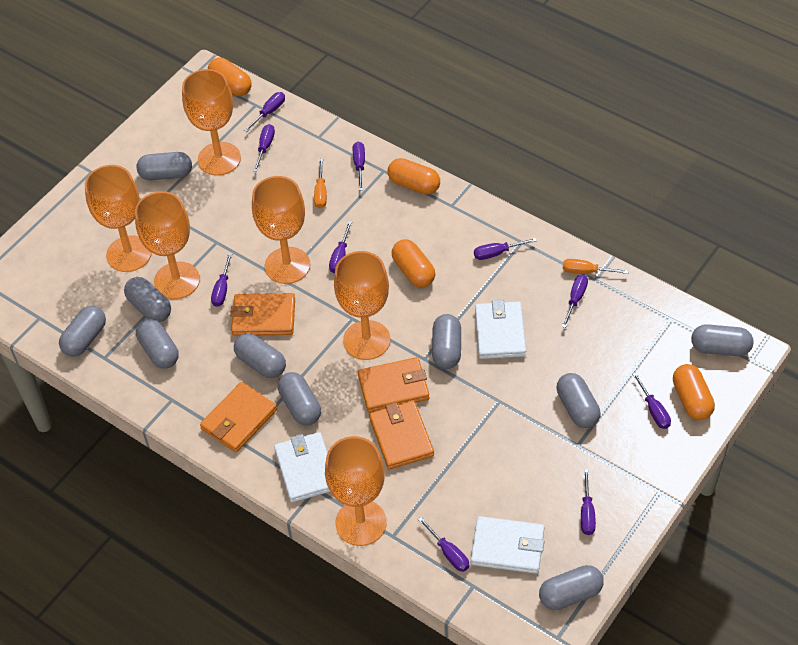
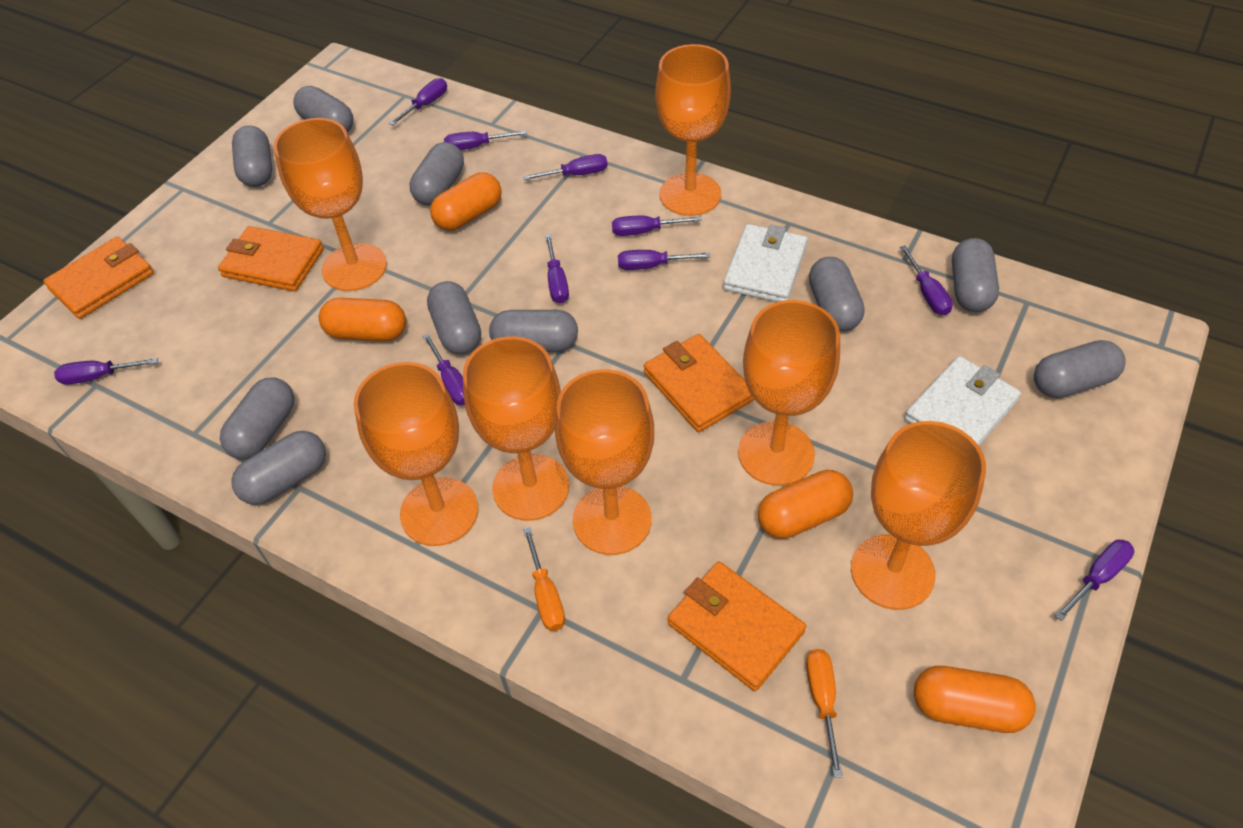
orange goblet: [85,165,152,272] [135,191,200,299] [182,69,241,175] [252,176,310,284] [325,436,387,546] [334,251,391,360] = 6 -> [273,118,387,291] [354,362,478,546] [463,336,569,521] [555,369,654,555] [655,44,731,216] [738,300,840,486] [851,421,986,610] = 7
white wallet: [274,432,330,502] [471,516,545,574] [475,300,526,359] = 3 -> [723,224,808,302] [905,356,1021,445] = 2

